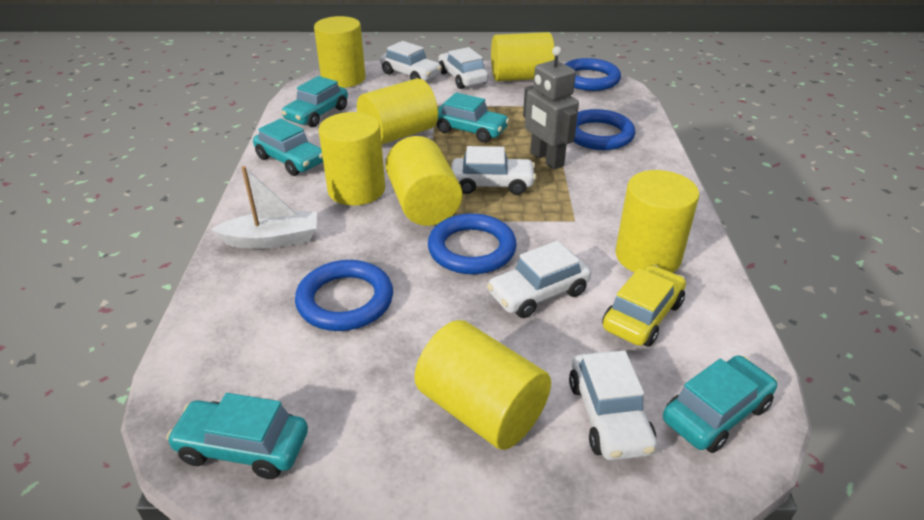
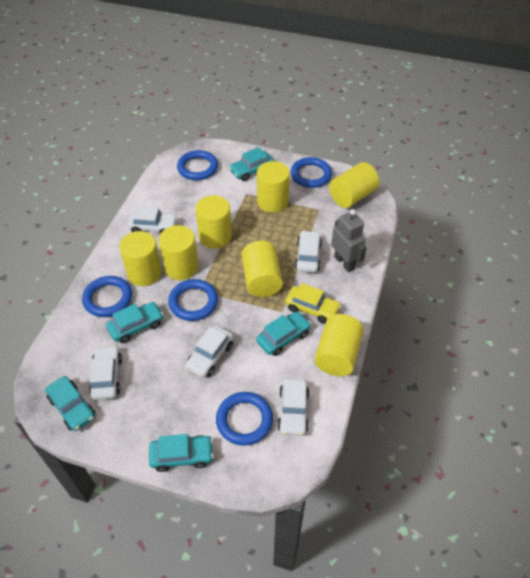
blue ring: [295,260,393,331] [428,213,517,274] [565,58,621,91] [574,109,635,150] = 4 -> [82,276,132,317] [168,279,218,321] [177,150,218,180] [216,392,273,446] [291,157,332,188] = 5
white boat: [211,166,317,249] = 1 -> none = 0

